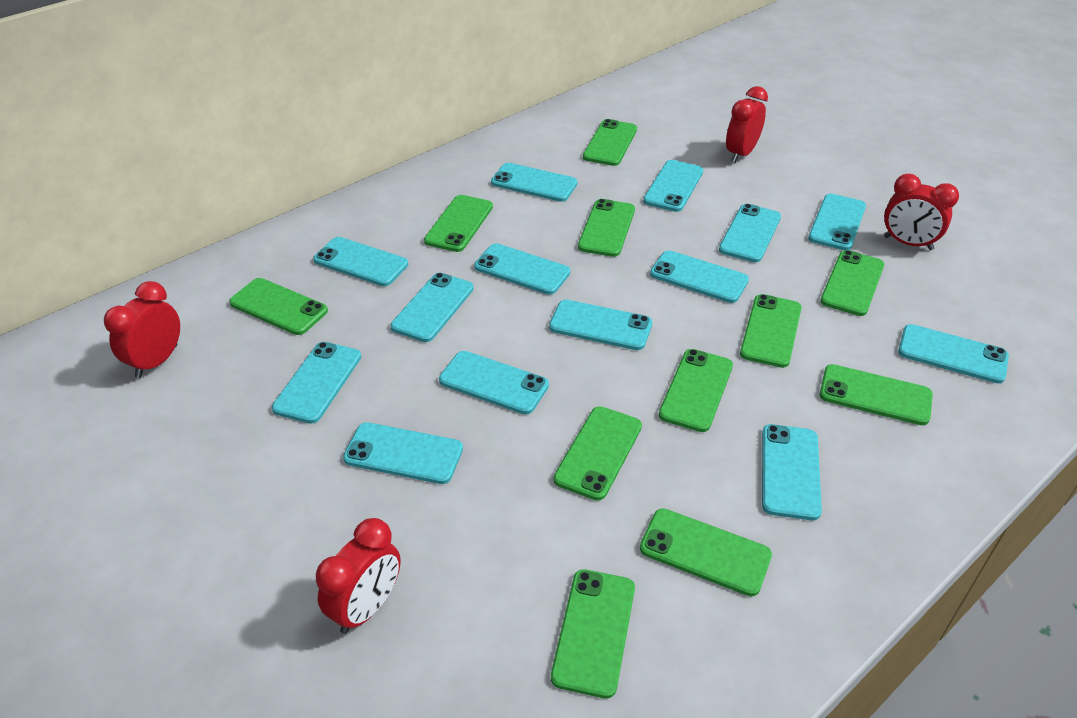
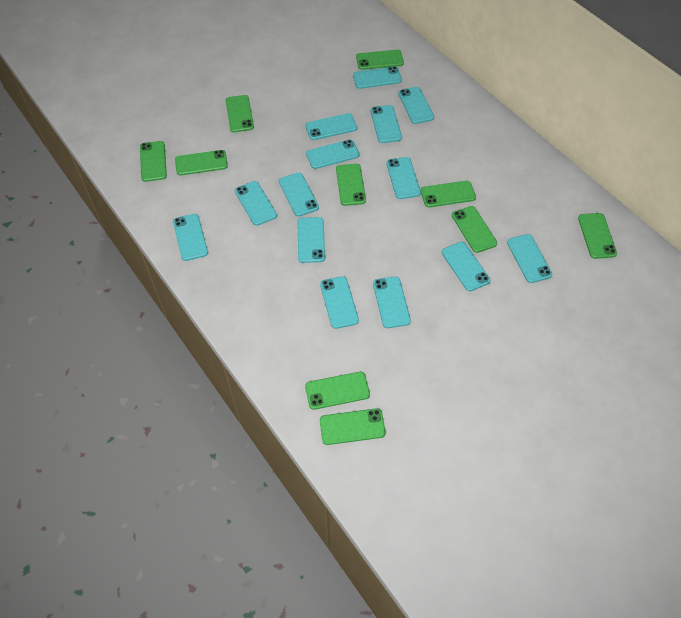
green phone: [229,278,328,335] [424,195,493,252] [551,569,635,699] [554,406,642,501] [578,199,635,257] [583,119,637,166] [640,508,772,596] [659,349,733,432] [740,294,802,368] [820,250,884,316] [820,364,933,425] = 11 -> [140,141,167,182] [175,150,228,176] [226,95,254,132] [305,372,370,410] [320,408,386,445] [336,164,366,206] [356,50,404,70] [421,181,476,207] [452,206,497,253] [578,213,617,259] = 10
red clock: [104,281,180,378] [316,518,401,634] [726,86,768,163] [884,174,959,250] = 4 -> none = 0

